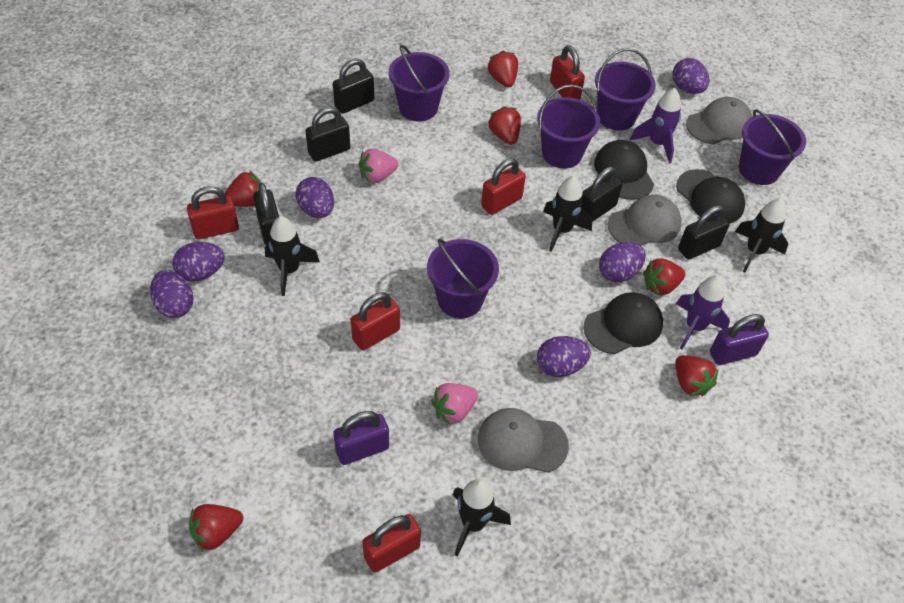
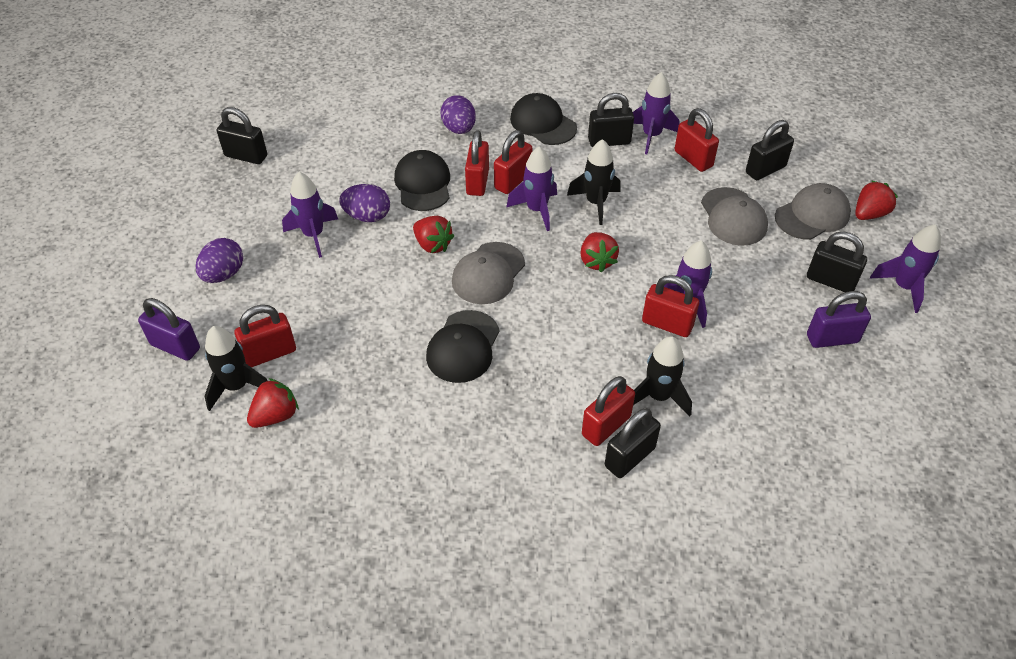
black rocket: [265,216,320,296] [453,479,511,557] [543,176,592,252] [735,198,788,272] = 4 -> [205,326,268,411] [567,139,620,225] [633,336,692,417] = 3
pink strawberry: [359,149,399,183] [431,383,478,425] = 2 -> none = 0
purple bucket: [389,44,450,121] [427,238,499,318] [537,85,600,169] [595,48,656,131] [739,109,806,185] = 5 -> none = 0
purple egg: [150,270,194,318] [172,242,225,282] [295,177,334,218] [537,336,591,377] [599,242,646,282] [672,58,709,94] = 6 -> [196,238,243,283] [339,184,390,222] [440,95,476,134] = 3
purple rocket: [630,88,681,163] [676,276,730,350] = 2 -> [282,172,338,258] [506,146,557,231] [633,72,680,154] [664,240,712,328] [870,224,941,313] = 5
red padlock: [187,186,239,239] [351,292,400,350] [362,514,421,573] [481,158,526,215] [550,45,585,100] = 5 -> [235,305,296,367] [465,130,489,196] [494,130,533,194] [582,376,635,446] [642,275,699,337] [675,108,719,172] = 6
red strawberry: [189,504,243,552] [225,171,262,207] [487,51,518,87] [488,106,521,145] [643,258,685,296] [675,355,719,396] = 6 -> [247,378,299,428] [413,216,454,253] [580,232,619,272] [855,180,898,220] = 4

